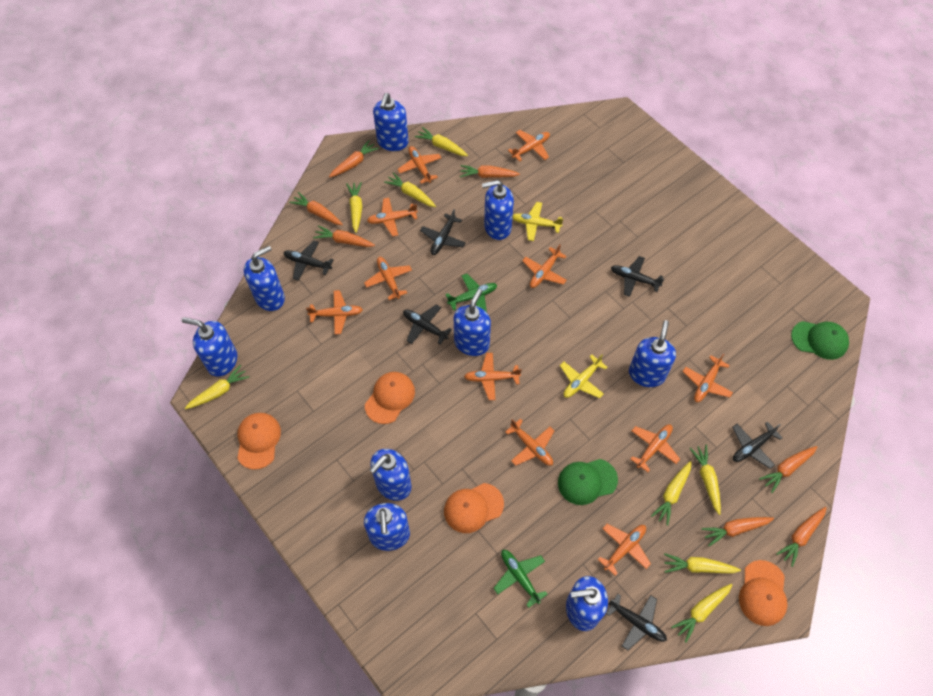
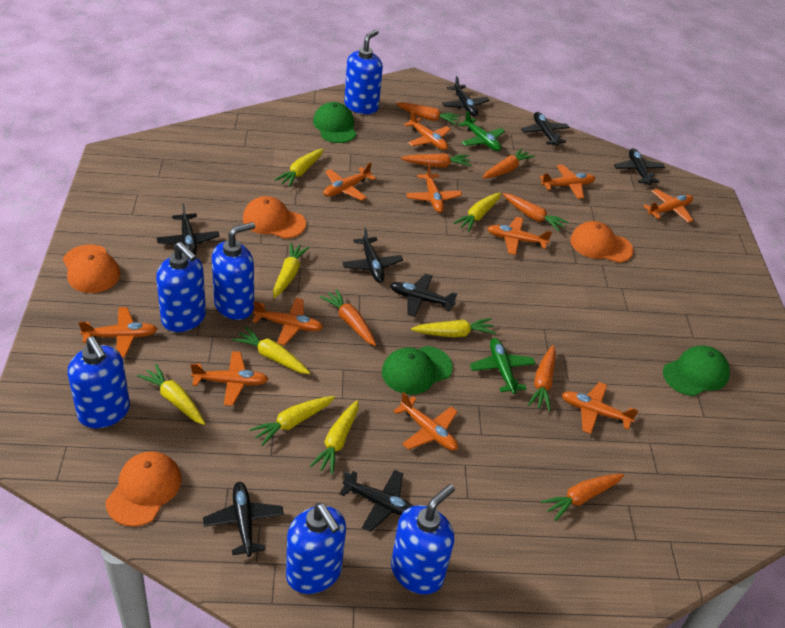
black plane: [283,240,334,281] [403,305,452,344] [420,209,466,255] [606,594,667,650] [611,256,664,297] [732,421,783,469] = 6 -> [157,203,220,255] [203,482,284,557] [339,470,413,532] [342,227,403,283] [390,273,458,317] [442,76,490,116] [521,112,570,146] [614,148,665,185] = 8
blue soap dispenser: [182,317,237,377] [244,246,285,311] [364,503,410,551] [370,449,412,501] [373,93,409,151] [454,289,491,356] [482,180,514,240] [566,576,608,631] [629,320,676,387] = 9 -> [68,336,130,428] [156,242,206,332] [212,222,255,320] [286,503,346,594] [344,30,383,114] [391,484,455,595] = 6
green cap: [558,459,618,505] [791,321,849,360] = 2 -> [313,102,356,143] [382,346,453,394] [663,346,730,396] = 3
yellow plane: [512,202,563,241] [560,354,608,398] = 2 -> none = 0

